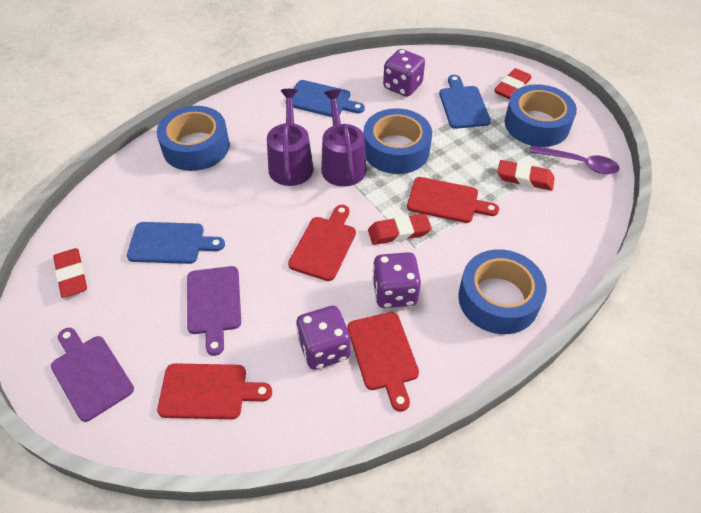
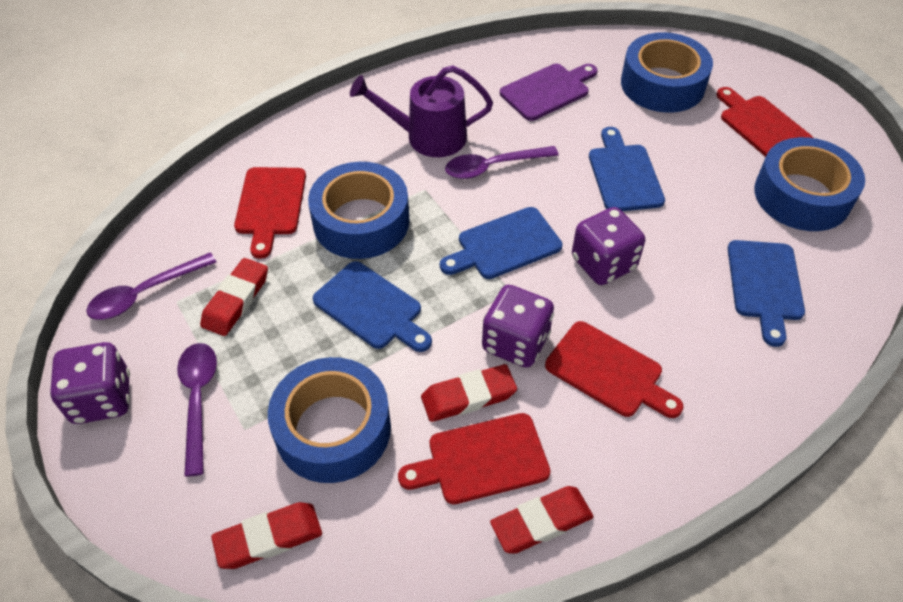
blue cutting board: [127,222,225,264] [292,80,365,117] [439,75,491,129] = 3 -> [313,261,432,352] [440,207,562,279] [589,127,665,211] [728,240,805,347] = 4
purple cutting board: [51,328,134,422] [187,266,241,356] = 2 -> [500,64,598,121] = 1
purple spoon: [529,145,619,174] = 1 -> [86,253,216,320] [177,343,217,477] [445,146,559,179] = 3
purple watering can: [267,89,314,186] [321,90,367,187] = 2 -> [350,65,493,157] = 1

